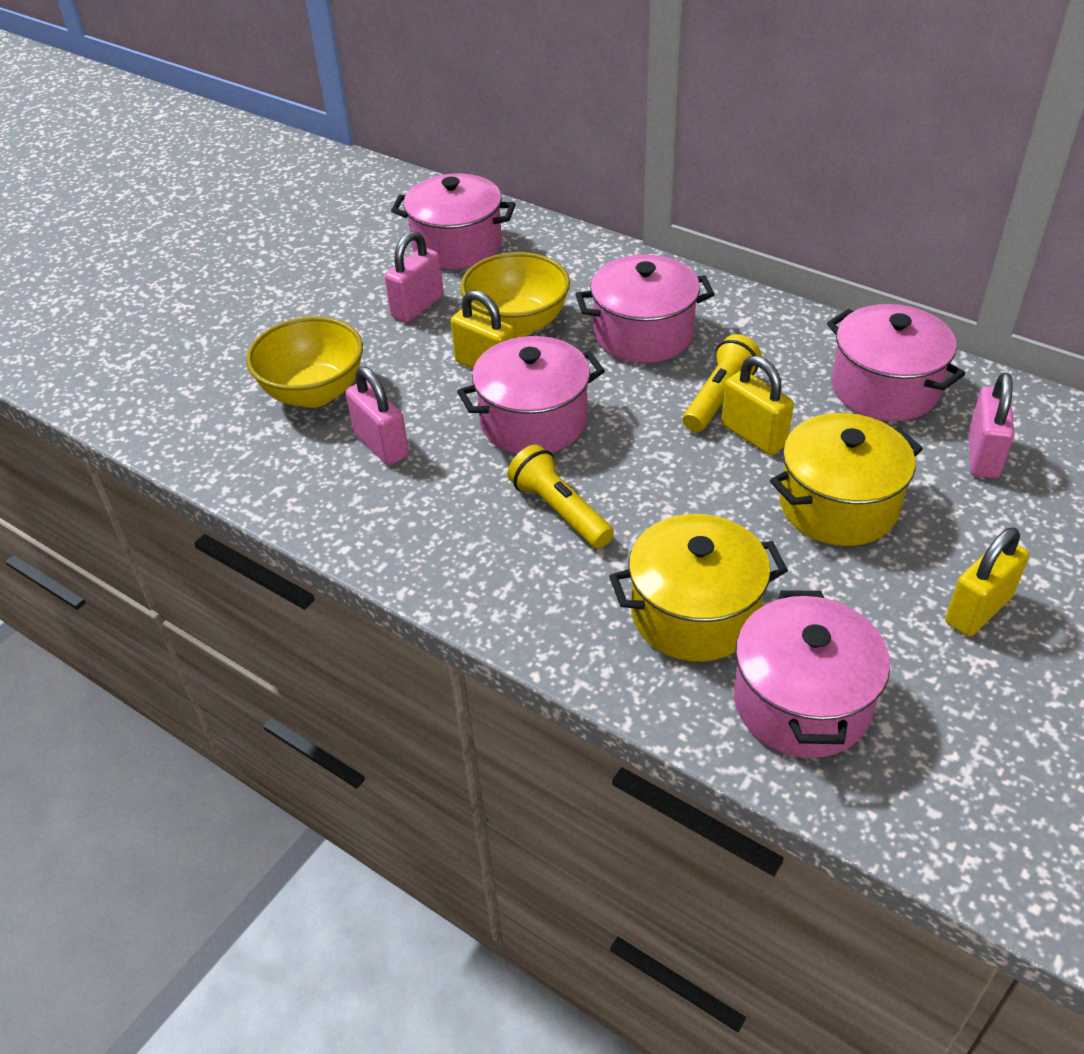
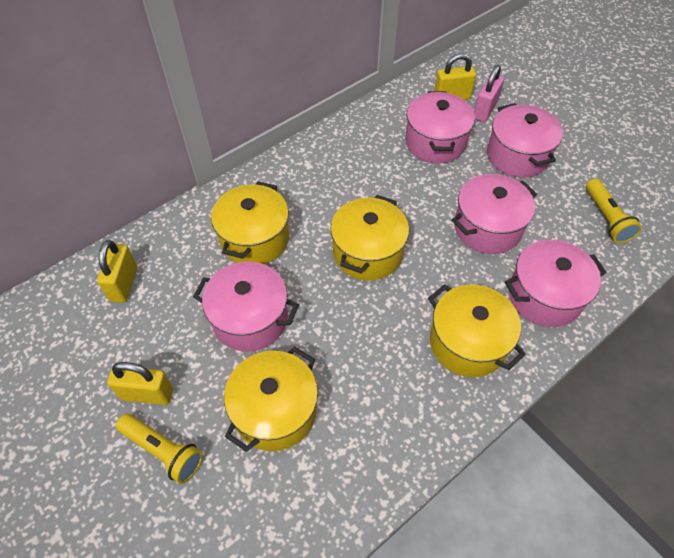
pink padlock: [346,366,409,465] [384,231,444,323] [968,372,1014,478] = 3 -> [474,65,504,122] = 1
yellow bowl: [246,317,363,408] [460,252,570,337] = 2 -> none = 0
yellow pot: [609,514,788,662] [770,413,923,546] = 2 -> [211,181,289,264] [224,346,318,452] [330,195,409,281] [428,284,526,377] = 4

